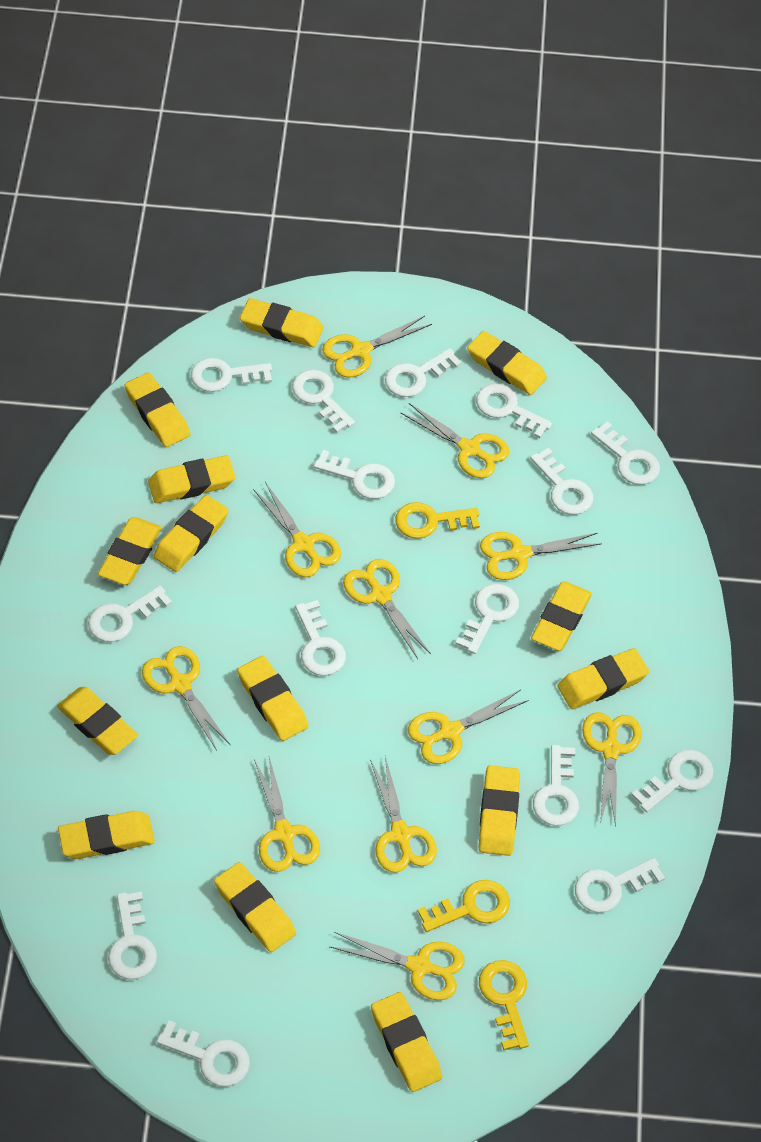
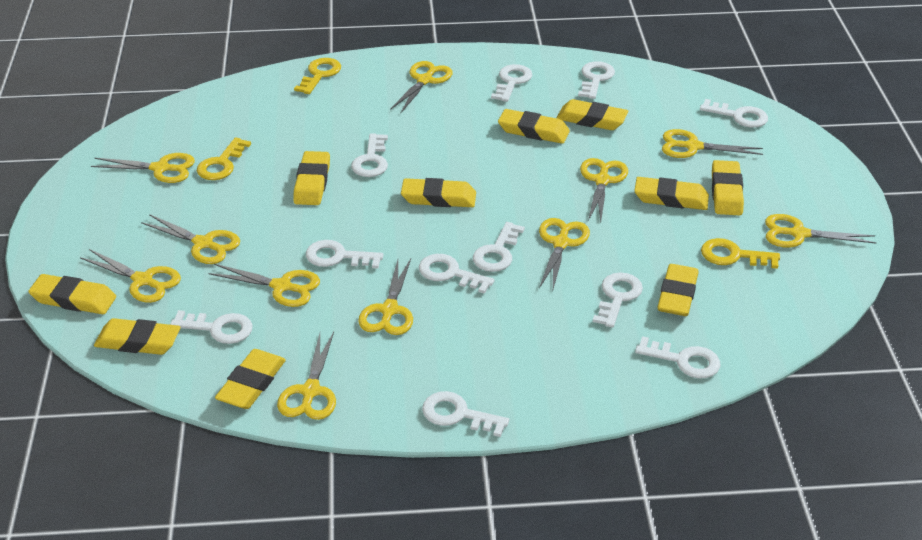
white key: [88,586,172,642] [108,892,157,979] [156,1020,250,1087] [191,358,272,392] [292,370,355,433] [295,600,346,676] [314,450,395,499] [385,348,462,397] [455,584,519,654] [476,384,552,438] [530,448,593,515] [533,745,579,826] [575,858,665,913] [591,421,660,485] [632,750,714,812] = 15 -> [170,310,253,344] [306,240,383,268] [351,133,388,177] [419,254,494,294] [422,391,509,437] [473,222,525,272] [491,64,532,102] [578,61,615,99] [593,272,643,328] [635,336,720,379] [700,99,768,128] = 11
yellow eraser: [57,687,138,755] [58,811,155,859] [98,517,162,585] [124,372,191,447] [148,455,235,503] [154,495,229,572] [214,862,296,952] [237,656,308,741] [240,298,324,347] [371,992,442,1092] [467,331,547,395] [478,765,520,856] [531,581,592,651] [557,648,649,709] = 14 -> [28,274,116,314] [94,318,181,355] [215,349,286,409] [293,151,330,205] [401,178,476,207] [498,109,570,144] [557,99,628,130] [634,177,709,210] [657,264,699,316] [712,160,744,215] = 10

